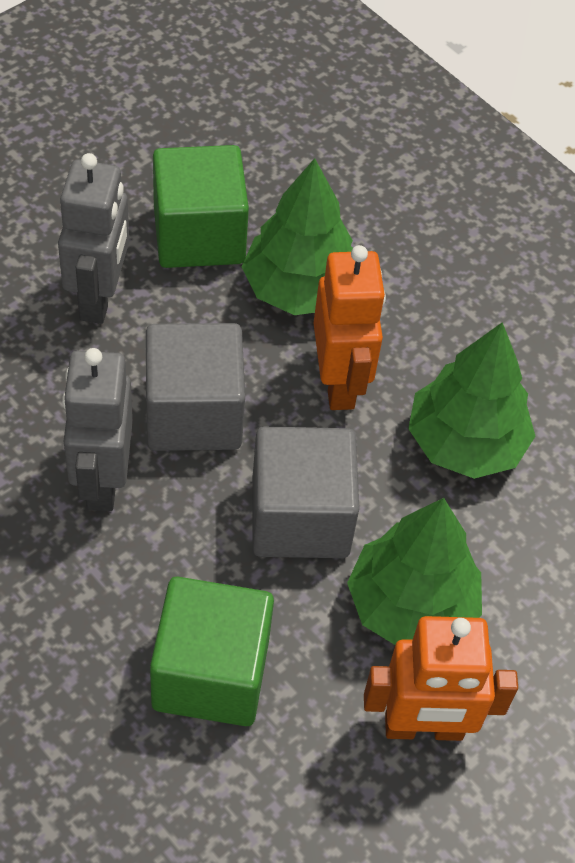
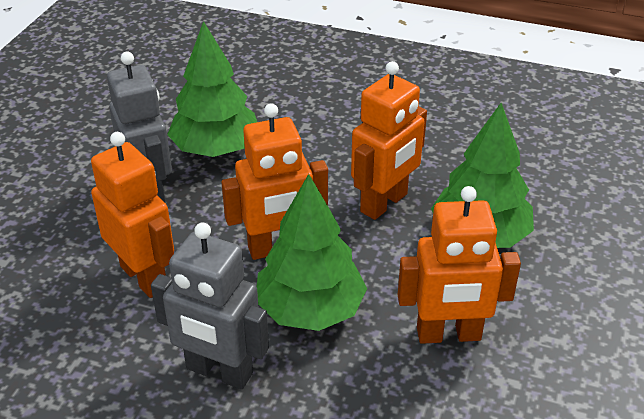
green cube: [150,576,274,726] [153,145,249,268] = 2 -> none = 0
grey cube: [146,323,245,451] [252,426,359,558] = 2 -> none = 0
orange robot: [314,245,386,410] [364,616,518,741] = 2 -> [91,132,174,298] [221,103,328,260] [351,61,427,220] [398,186,521,344] = 4

